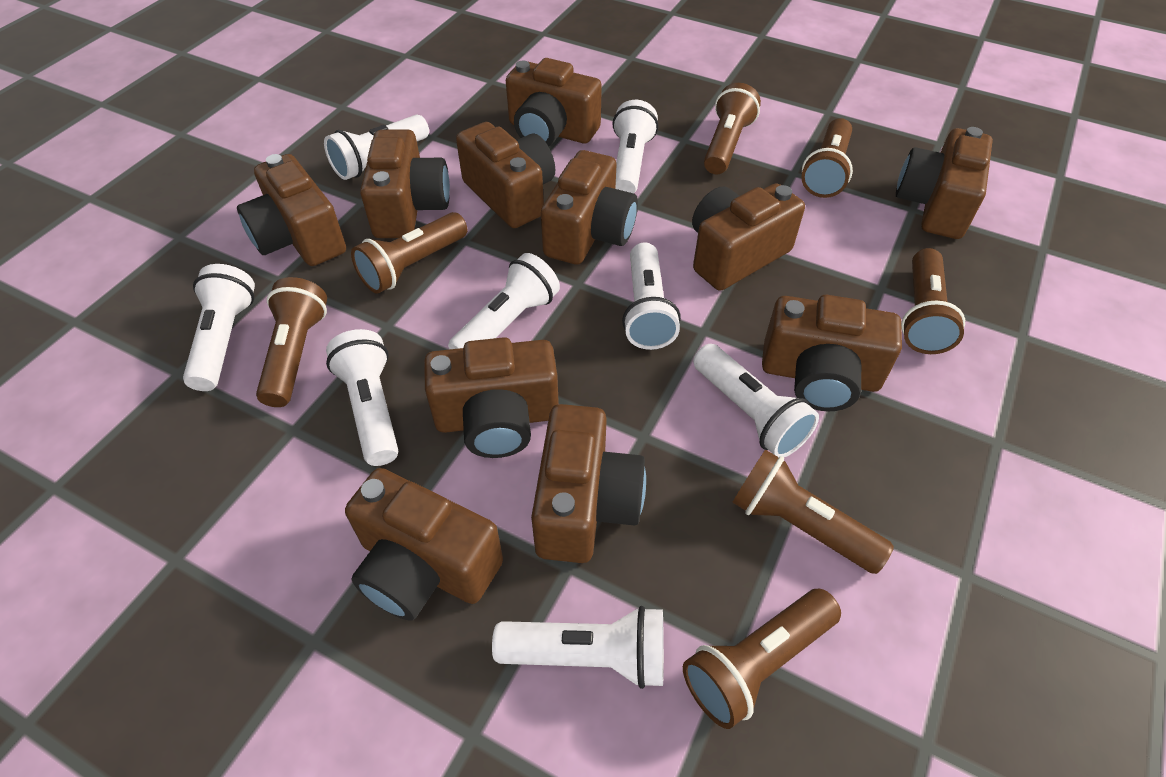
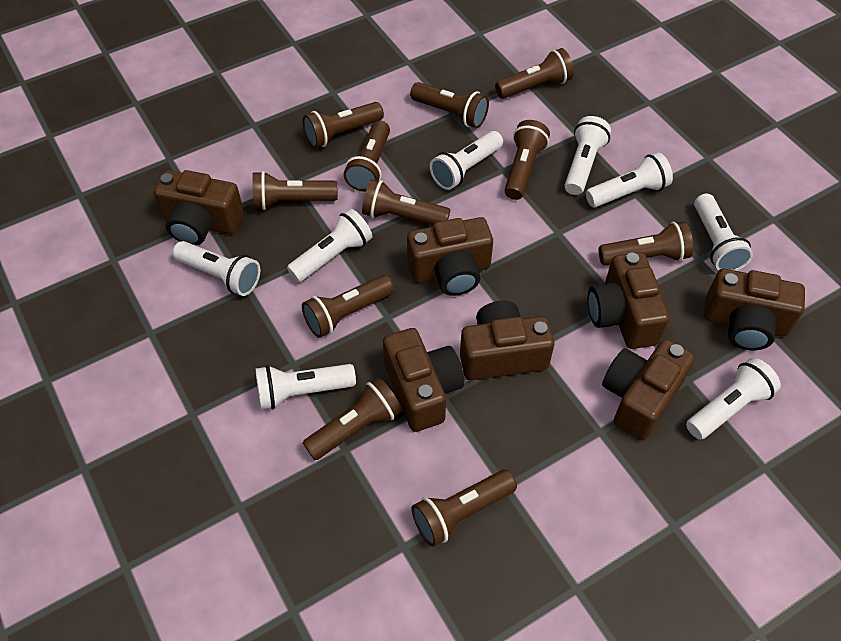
brown camera: [237,154,346,266] [345,468,503,621] [360,129,450,238] [424,337,559,458] [456,122,555,228] [506,58,602,147] [531,404,646,563] [541,150,638,265] [692,183,805,291] [762,295,902,412] [896,127,993,239] = 11 -> [154,170,244,246] [383,328,464,432] [407,217,493,296] [460,301,555,380] [588,252,670,349] [602,339,695,441] [704,269,805,350] = 7
brown flashlight: [256,277,327,407] [351,212,468,294] [683,589,841,729] [704,83,761,174] [732,449,894,574] [801,118,853,198] [901,248,965,354] = 7 -> [252,171,338,210] [302,275,394,338] [303,102,384,148] [303,377,402,460] [344,120,390,192] [362,179,450,225] [410,82,489,128] [412,470,517,547] [495,48,574,99] [504,120,550,200] [598,221,693,266] = 11

